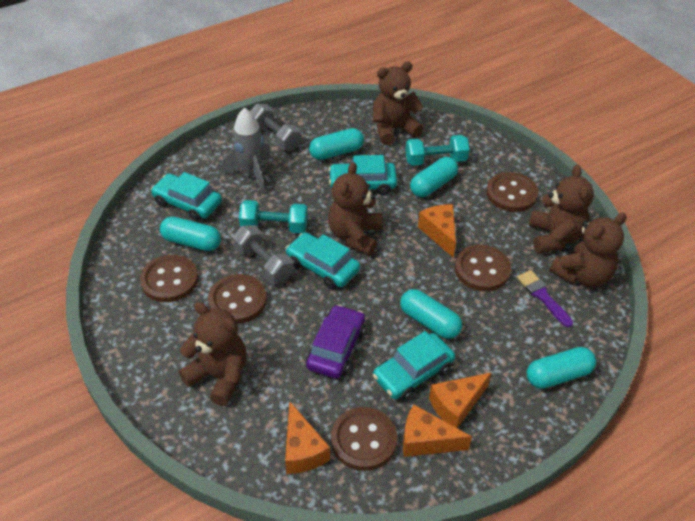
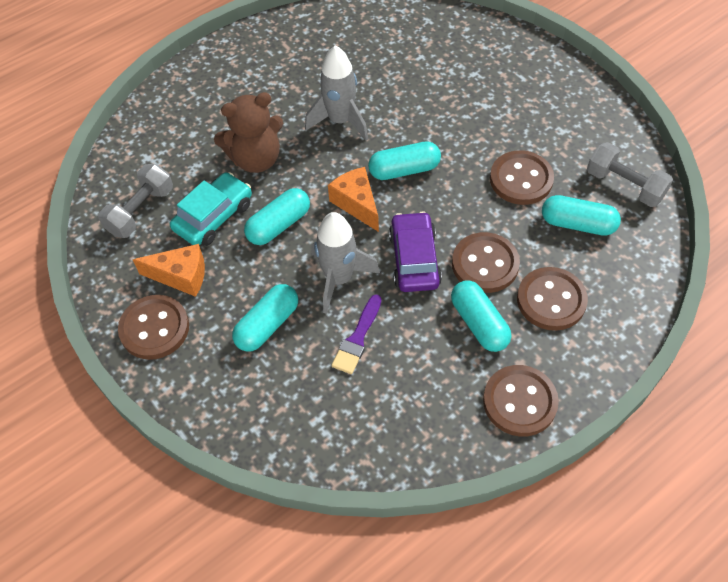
brown teddy bear: [179,302,247,406] [328,162,383,256] [373,61,424,145] [529,165,594,254] [549,213,626,287] = 5 -> [214,92,283,173] = 1
grey rocket: [221,107,271,194] = 1 -> [305,45,368,141] [312,212,380,314] = 2
orange cheese: [285,401,330,474] [403,405,472,457] [418,204,456,258] [429,372,492,428] = 4 -> [133,244,205,297] [328,167,379,232] = 2
turquoise car: [151,172,222,221] [286,232,360,289] [328,155,397,195] [373,331,455,401] = 4 -> [170,172,252,246] = 1
turquoise dumbbell: [239,200,308,233] [405,135,470,166] = 2 -> none = 0

